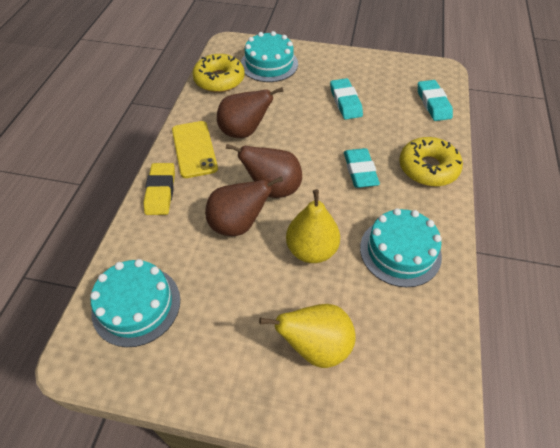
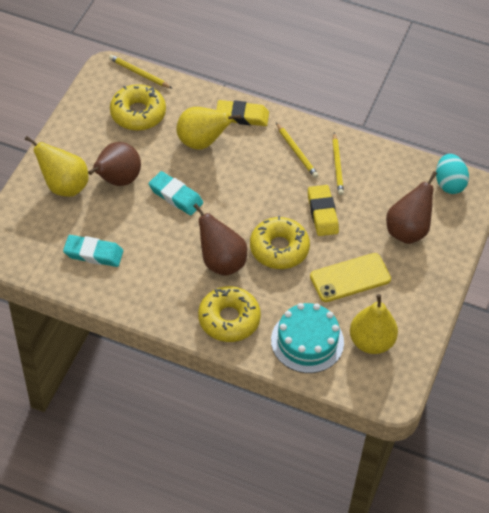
turquoise cake: [90,259,180,347] [241,31,298,82] [360,208,442,287] = 3 -> [271,303,344,373] = 1
turquoise egg: none = 0 -> [436,154,469,194] = 1
turquoise eraser: [330,78,363,120] [344,148,380,188] [418,80,453,121] = 3 -> [63,235,123,267] [149,171,203,215] = 2
yellow donut: [192,54,245,92] [399,137,463,186] = 2 -> [110,84,166,131] [198,286,261,342] [250,216,310,269] = 3
yellow eraser: [143,163,175,215] = 1 -> [216,100,269,126] [308,185,339,236] = 2
yellow pear: [259,304,356,368] [286,189,340,263] = 2 -> [25,136,88,197] [177,107,241,150] [350,294,398,354] = 3
yellow pencil: none = 0 -> [109,55,173,89] [276,123,319,178] [332,132,344,195] = 3

